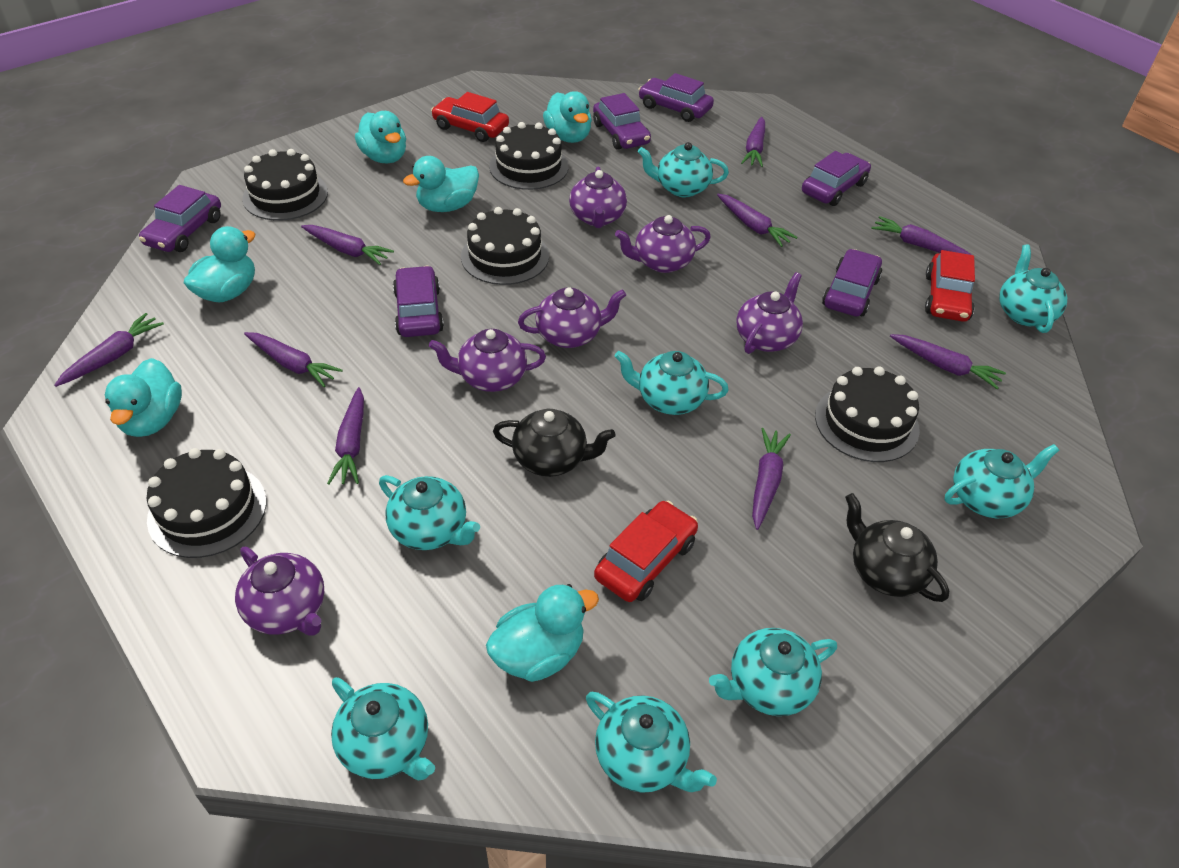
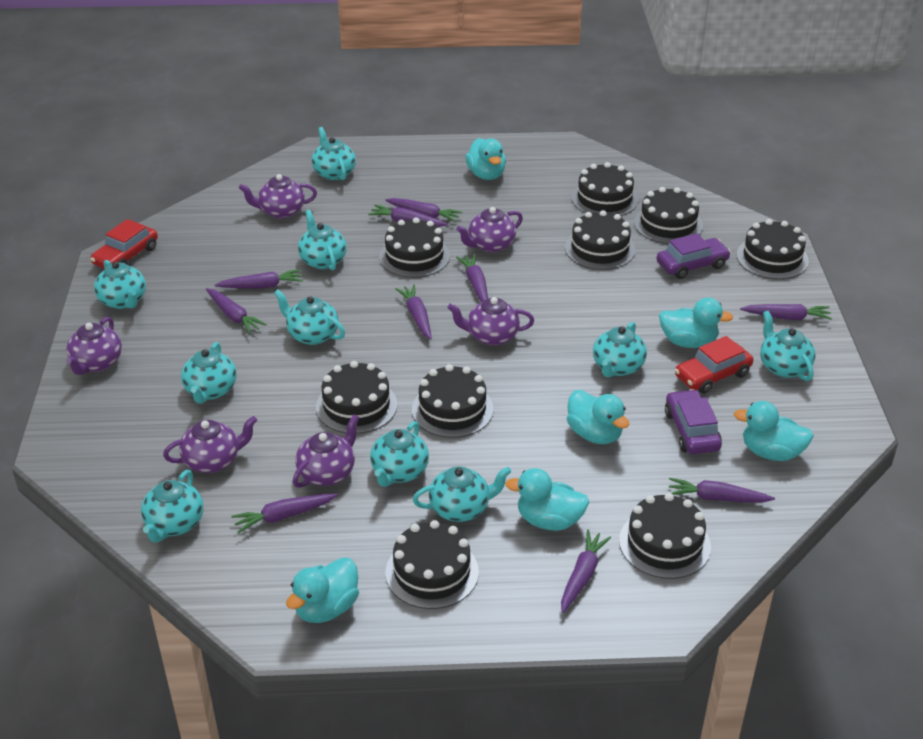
black cake: [147,448,266,558] [242,149,328,220] [461,207,549,285] [489,122,569,190] [815,366,920,462] = 5 -> [316,361,397,434] [379,217,450,278] [385,520,479,609] [412,364,493,438] [565,210,635,270] [571,162,638,216] [619,493,711,579] [634,187,703,244] [736,219,809,279] = 9
black teapot: [493,409,615,477] [845,493,949,602] = 2 -> none = 0
purple car: [139,185,221,252] [393,266,444,337] [593,93,651,150] [638,73,714,122] [802,151,871,206] [822,249,882,316] = 6 -> [656,233,731,279] [665,389,722,454] = 2
purple carrot: [54,313,164,387] [244,332,343,387] [301,225,394,265] [327,387,364,484] [717,194,797,247] [741,117,765,167] [752,428,791,530] [871,216,972,255] [890,334,1006,389] = 9 -> [206,288,267,334] [215,269,303,289] [231,494,337,533] [368,205,448,227] [385,198,463,222] [395,284,432,340] [456,254,488,302] [561,530,611,613] [669,478,775,503] [740,304,832,320] = 10
red car: [431,92,509,142] [594,501,698,602] [925,250,975,322] = 3 -> [90,219,158,269] [675,336,753,394] = 2
turquoise teapot: [331,677,435,780] [379,475,480,550] [586,692,717,793] [614,351,729,415] [638,142,729,197] [709,628,837,716] [945,444,1059,518] [999,245,1067,333] = 8 -> [94,260,146,309] [141,470,204,543] [181,342,237,404] [274,289,345,345] [298,210,347,271] [312,127,356,180] [370,421,429,487] [413,466,512,522] [593,322,647,378] [760,311,816,381] = 10

